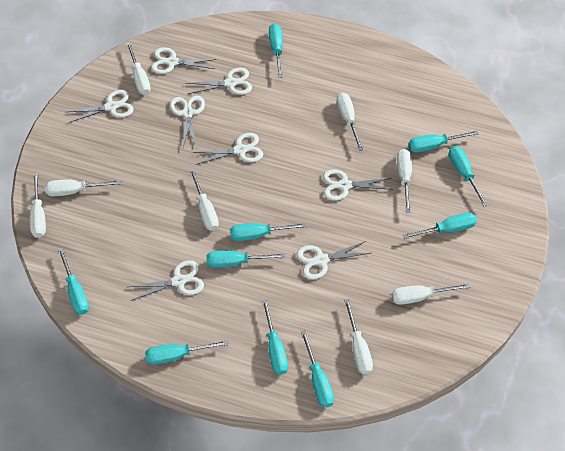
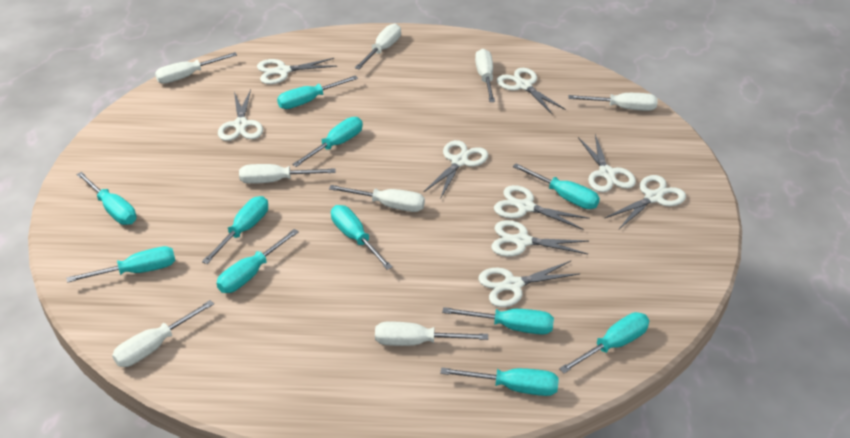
turquoise screwdriver: [58,248,89,315] [145,340,228,365] [206,251,285,268] [230,223,307,241] [262,299,288,375] [269,23,283,78] [301,331,334,407] [403,212,477,239] [408,130,479,152] [449,146,488,206] = 10 -> [66,246,175,283] [76,172,137,225] [202,196,268,264] [217,229,299,293] [277,75,358,109] [292,117,363,167] [331,205,393,270] [440,367,559,396] [442,307,554,335] [513,163,600,209] [559,312,649,373] = 11
white scissors: [66,90,134,123] [128,260,204,301] [151,47,217,74] [170,96,205,150] [187,67,252,95] [193,133,263,165] [297,241,371,279] [323,169,394,201] = 8 -> [218,89,263,141] [257,58,338,84] [423,140,488,199] [478,261,579,307] [491,220,589,257] [494,185,590,230] [497,68,566,114] [578,135,636,192] [605,175,686,229] = 9

